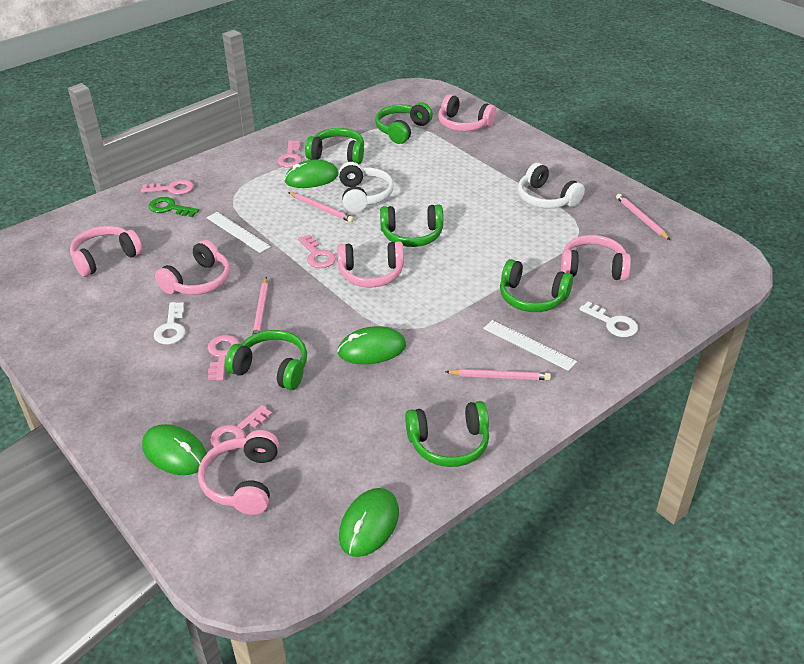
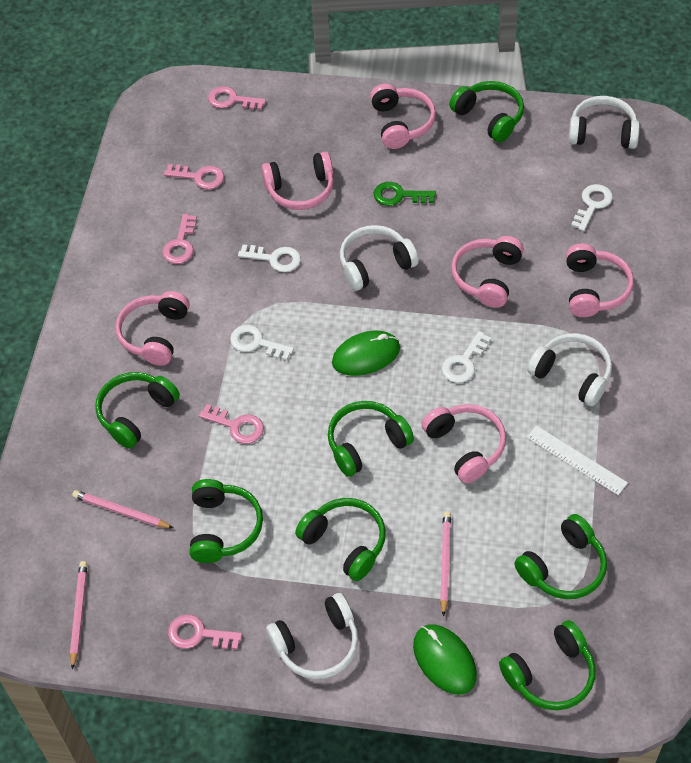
green headphones: [225,330,307,390] [305,128,364,164] [375,102,433,144] [380,204,443,247] [405,401,489,467] [500,259,573,312] = 6 -> [95,372,180,449] [190,479,263,563] [295,498,386,581] [328,401,414,477] [449,81,524,142] [499,620,595,710] [514,514,607,599] = 7
green mouse: [142,424,207,475] [284,159,339,188] [337,326,406,364] [339,488,399,557] = 4 -> [332,331,400,376] [413,624,477,695] = 2
pink pencil: [252,277,268,335] [288,192,354,222] [445,369,551,380] [616,194,670,240] = 4 -> [70,561,87,670] [72,490,173,528] [440,511,451,617] = 3
white headphones: [339,162,394,213] [518,163,585,209] = 2 -> [266,593,359,679] [340,225,419,291] [527,333,612,406] [568,96,640,149] = 4
white key: [154,302,185,345] [579,302,638,337] = 2 -> [230,325,294,361] [238,244,301,272] [442,331,491,383] [571,184,613,231] = 4
white ruler: [206,212,271,253] [483,320,577,371] = 2 -> [526,425,628,495] = 1

